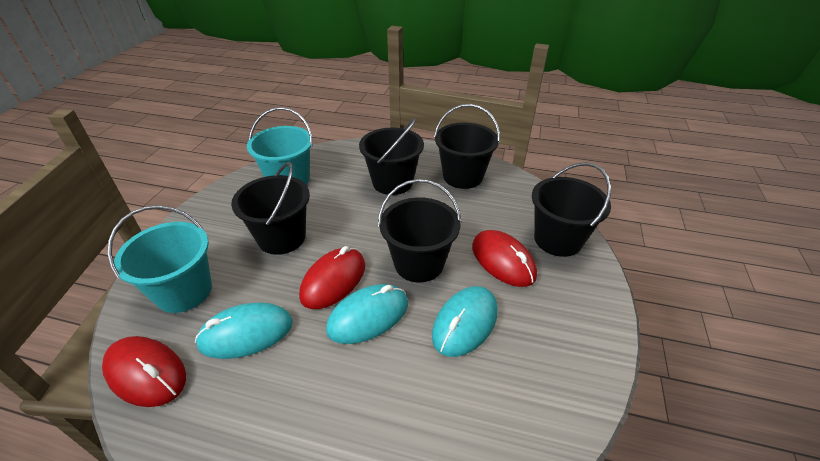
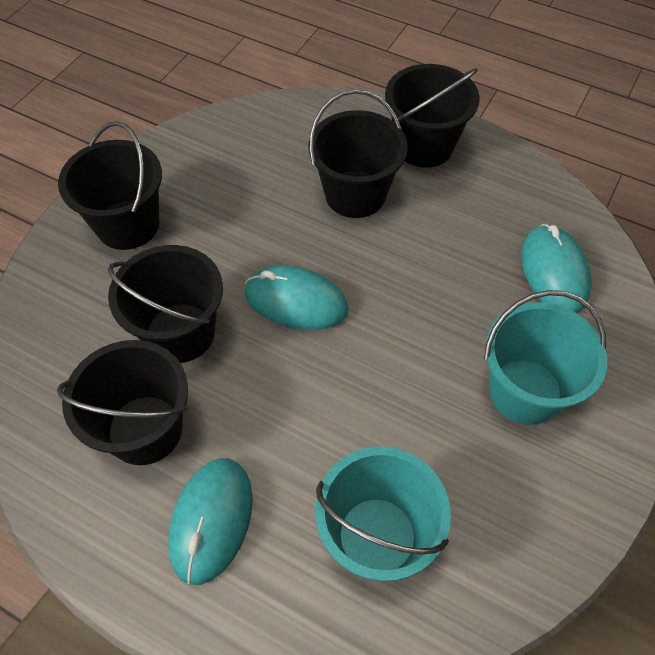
red mouse: [102,336,186,407] [299,246,365,309] [472,230,537,287] = 3 -> none = 0

